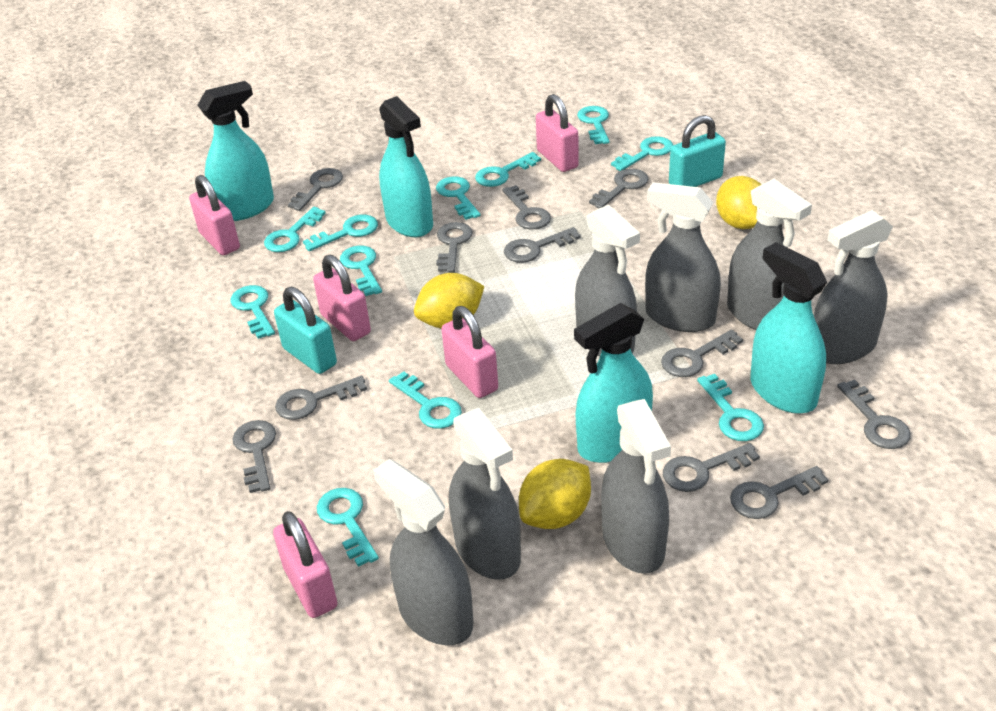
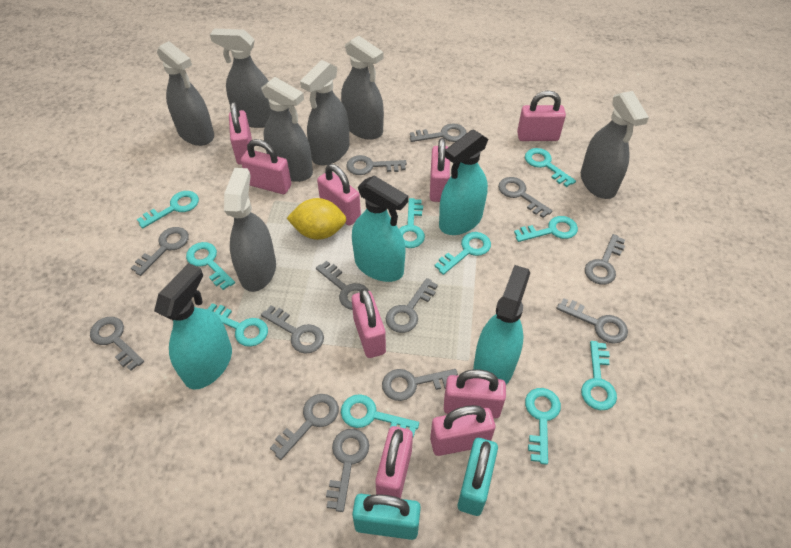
grey key: [232,420,276,493] [275,376,367,420] [288,168,343,211] [436,222,473,273] [502,185,551,229] [504,227,581,263] [589,169,649,208] [661,329,743,377] [663,443,760,492] [730,466,828,519] [837,380,911,449] = 11 -> [90,317,144,371] [131,227,189,276] [261,305,324,354] [270,394,339,460] [316,261,369,310] [326,429,369,512] [346,155,407,175] [382,369,458,401] [386,278,438,333] [410,123,467,142] [498,177,552,218] [556,298,628,344] [585,234,625,285] = 13
pink padlock: [189,175,240,255] [273,511,337,618] [313,255,371,341] [441,306,498,398] [536,94,579,172] = 5 -> [229,102,252,165] [241,139,291,194] [317,164,361,226] [352,288,386,358] [375,426,413,498] [430,138,450,202] [430,405,495,456] [444,369,506,418] [517,91,566,141] = 9
turquoise key: [230,285,275,339] [264,207,325,252] [303,215,378,251] [317,488,379,567] [340,246,382,296] [389,371,462,429] [436,177,481,220] [475,152,541,187] [577,106,610,144] [611,136,673,171] [697,374,764,441] = 11 -> [137,191,199,229] [186,242,235,290] [206,303,268,347] [341,394,419,438] [399,198,425,248] [435,232,491,275] [514,216,578,242] [525,148,576,187] [525,388,561,465] [581,341,617,410] = 10
yellow lemon: [414,273,484,328] [519,459,591,529] [716,176,761,229] = 3 -> [287,198,347,240] = 1

